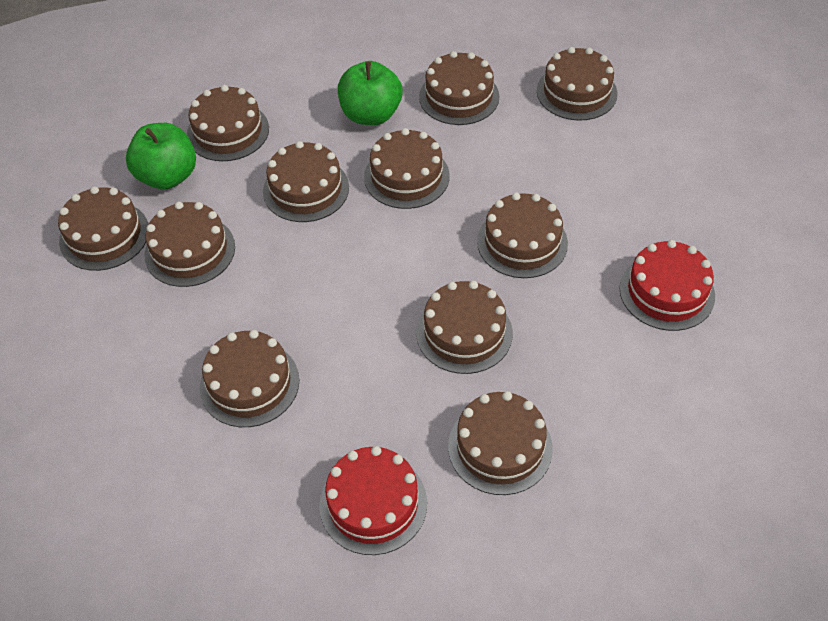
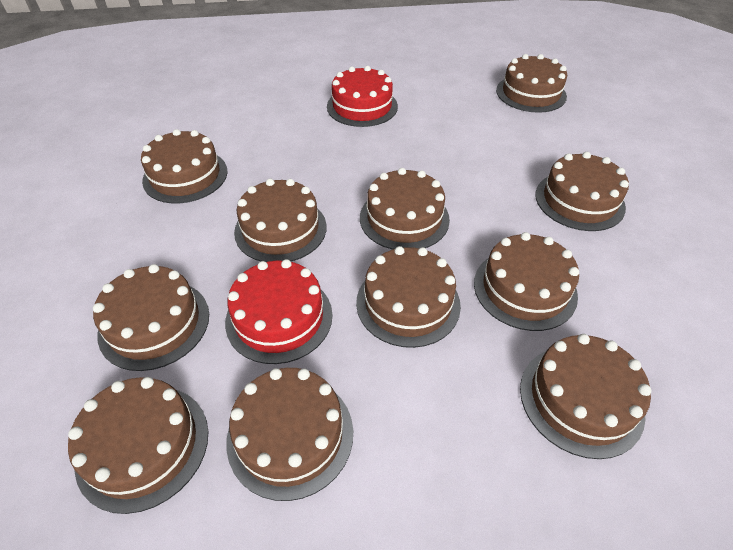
green apple: [126,123,196,189] [338,61,402,125] = 2 -> none = 0

